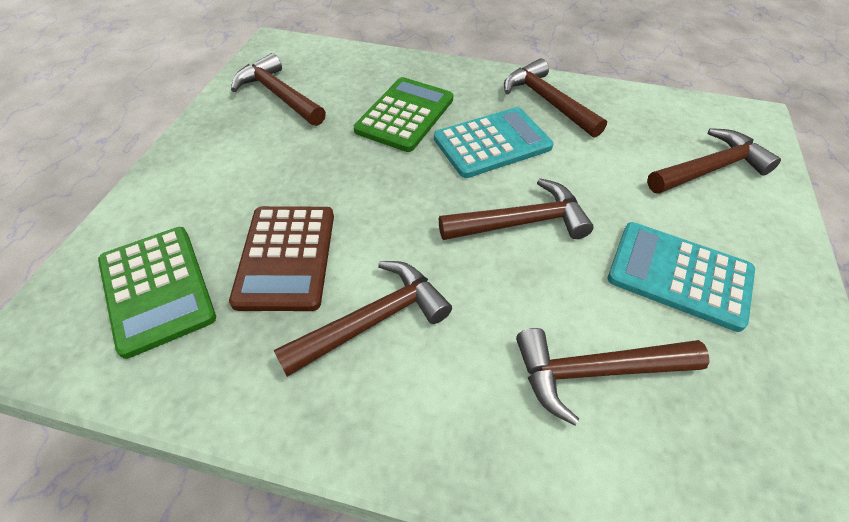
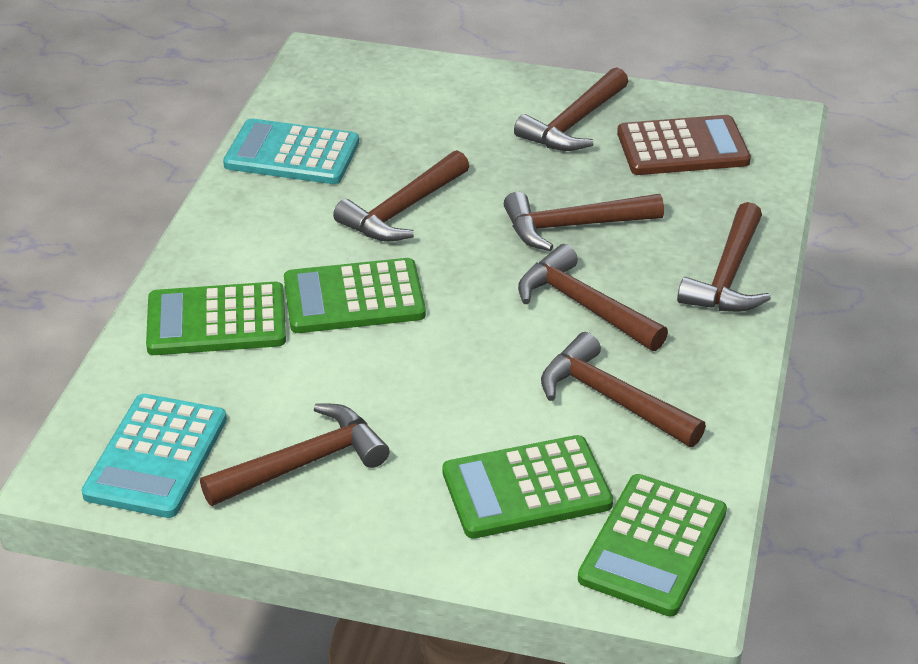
brown hammer: [231,53,326,126] [273,261,452,377] [439,178,594,240] [504,58,607,138] [516,328,710,426] [647,128,781,194] = 6 -> [200,403,390,506] [333,150,469,242] [504,192,664,251] [514,67,628,151] [518,244,668,351] [541,332,706,447] [677,202,771,312] = 7
green calculator: [98,227,216,359] [354,77,453,152] = 2 -> [146,282,286,355] [284,258,426,333] [442,435,613,539] [578,474,727,616] = 4

